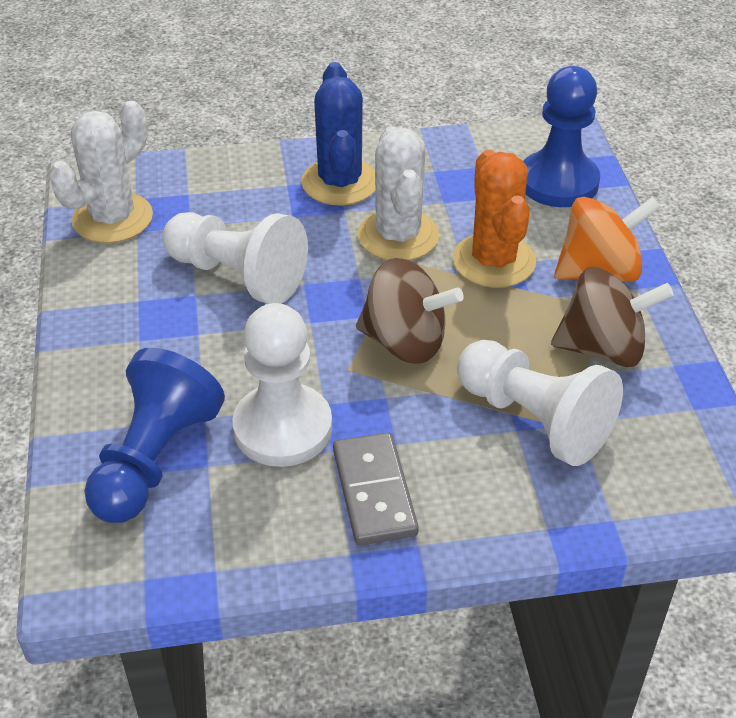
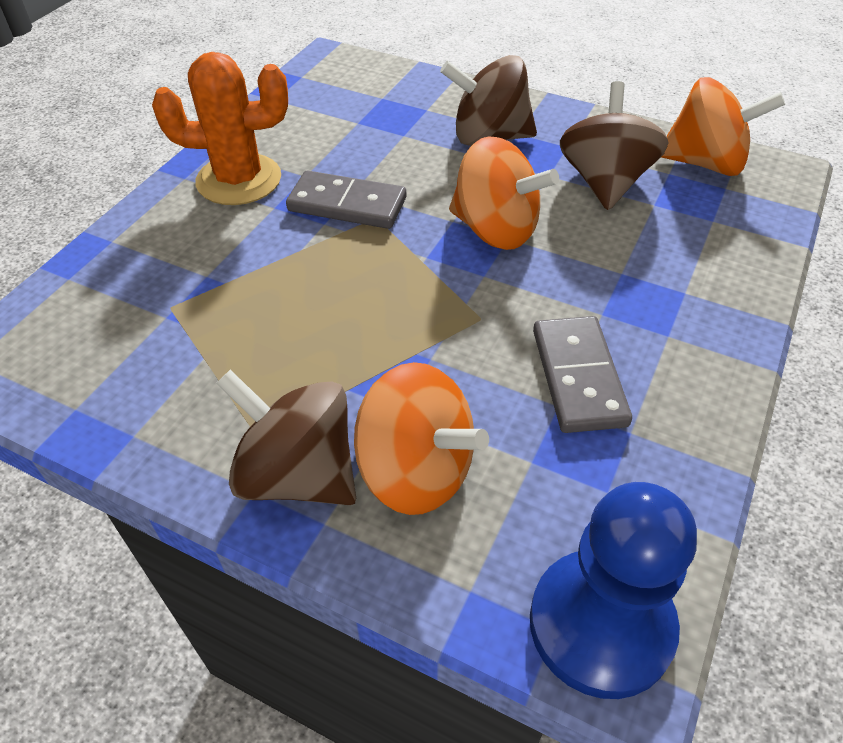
blue cactus: [301,62,375,205] = 1 -> none = 0
blue pawn: [84,348,225,523] [523,66,600,207] = 2 -> [530,482,697,699] = 1
brown spinning top: [356,258,464,364] [551,267,674,367] = 2 -> [216,370,356,505] [440,55,537,146] [560,81,669,210] = 3
grey domino: [333,432,419,545] = 1 -> [286,170,406,229] [533,316,632,433] = 2
orange spinning top: [554,197,660,282] = 1 -> [354,362,489,515] [449,136,559,250] [661,77,785,176] = 3
white cactus: [49,101,153,243] [358,126,439,260] = 2 -> none = 0
white pawn: [162,212,308,304] [232,303,332,467] [457,340,623,466] = 3 -> none = 0

